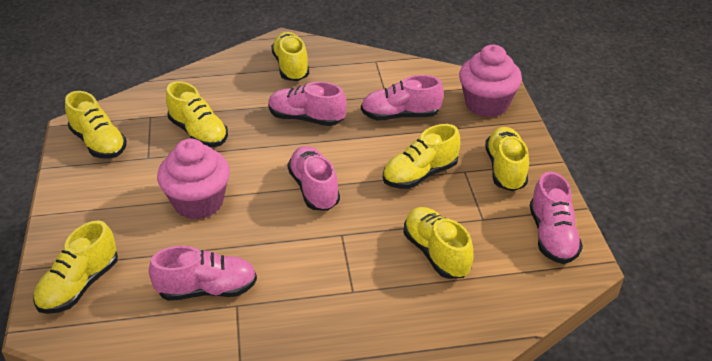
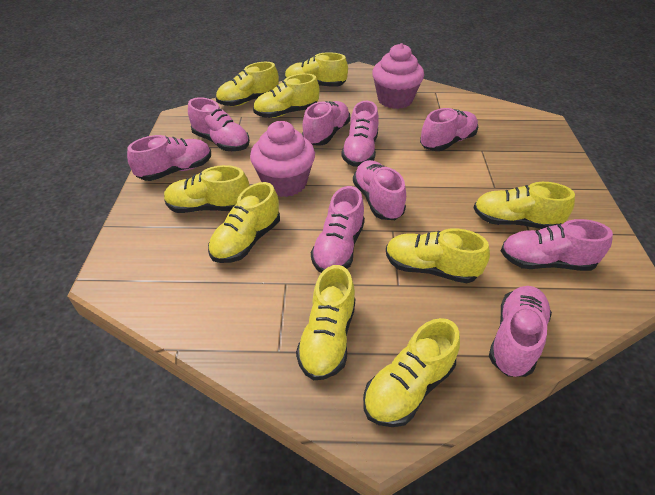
pink shoe: [149,246,257,301] [268,82,347,126] [287,146,340,211] [361,75,444,120] [530,172,583,264] = 5 -> [127,135,211,181] [188,97,250,151] [302,101,350,145] [311,186,365,273] [341,101,379,167] [353,160,406,220] [420,108,478,151] [489,286,552,377] [501,219,613,271] = 9
yellow shoe: [34,220,118,314] [65,91,127,159] [166,81,228,147] [271,32,309,81] [383,124,460,189] [403,207,473,279] [485,127,529,191] = 7 -> [164,165,250,213] [208,182,280,263] [216,62,279,106] [253,74,319,118] [285,52,348,87] [296,265,355,380] [363,318,460,427] [386,228,490,283] [473,182,575,229] = 9

